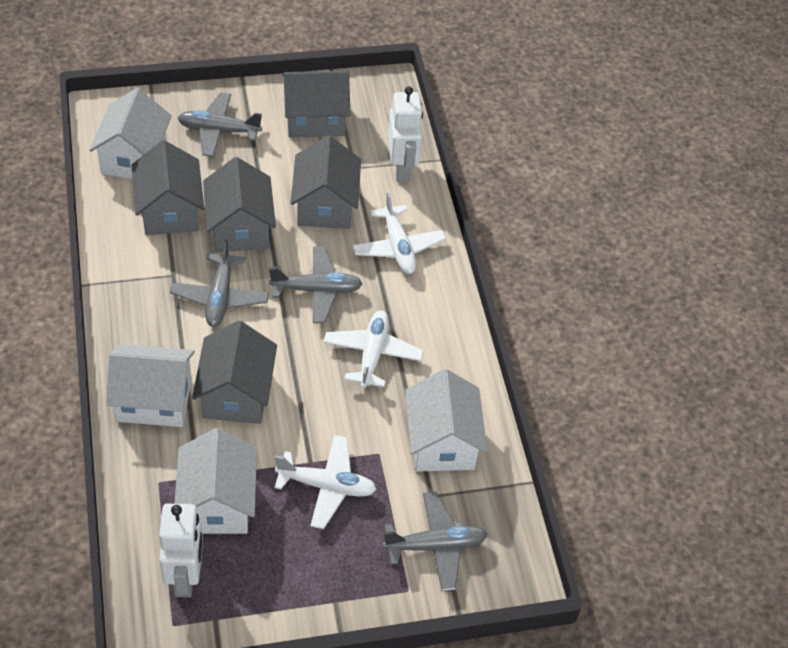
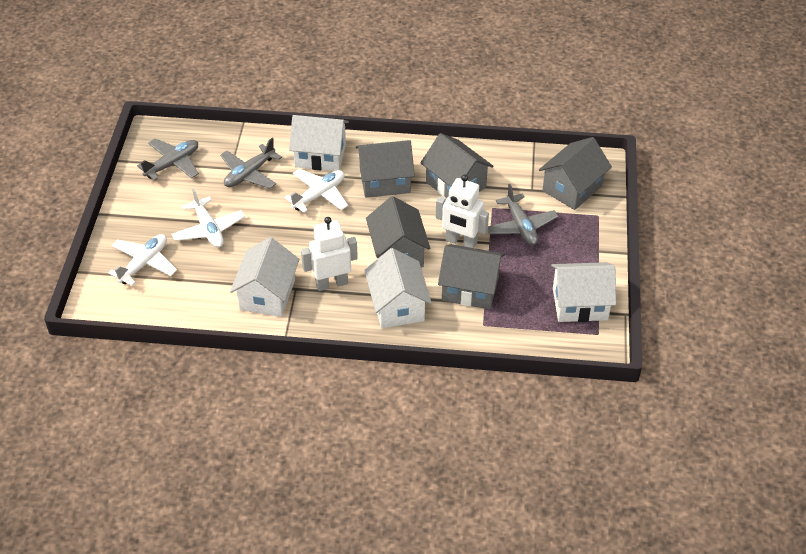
grey plane: [170,239,269,327] [178,93,262,157] [269,247,363,323] [383,492,487,592] = 4 -> [137,139,199,181] [220,138,282,189] [487,184,558,245] = 3

